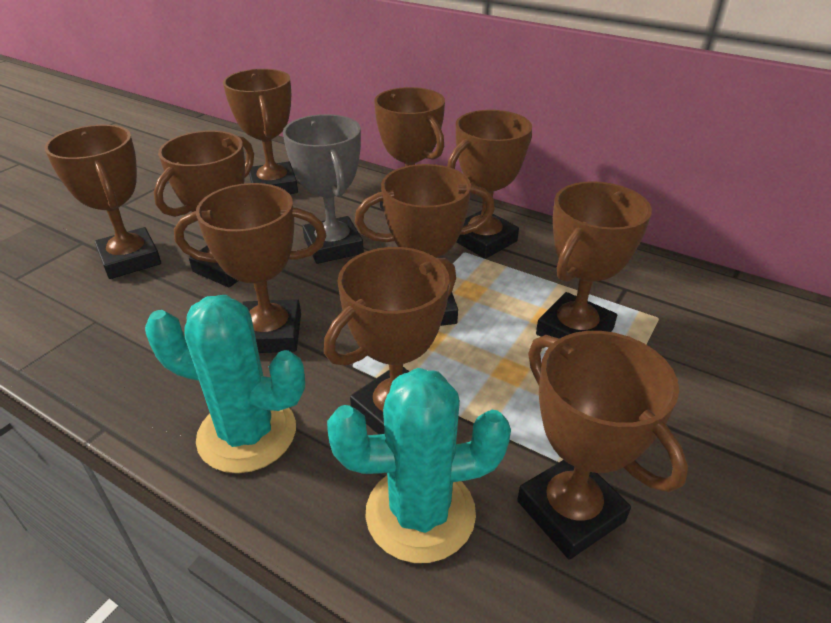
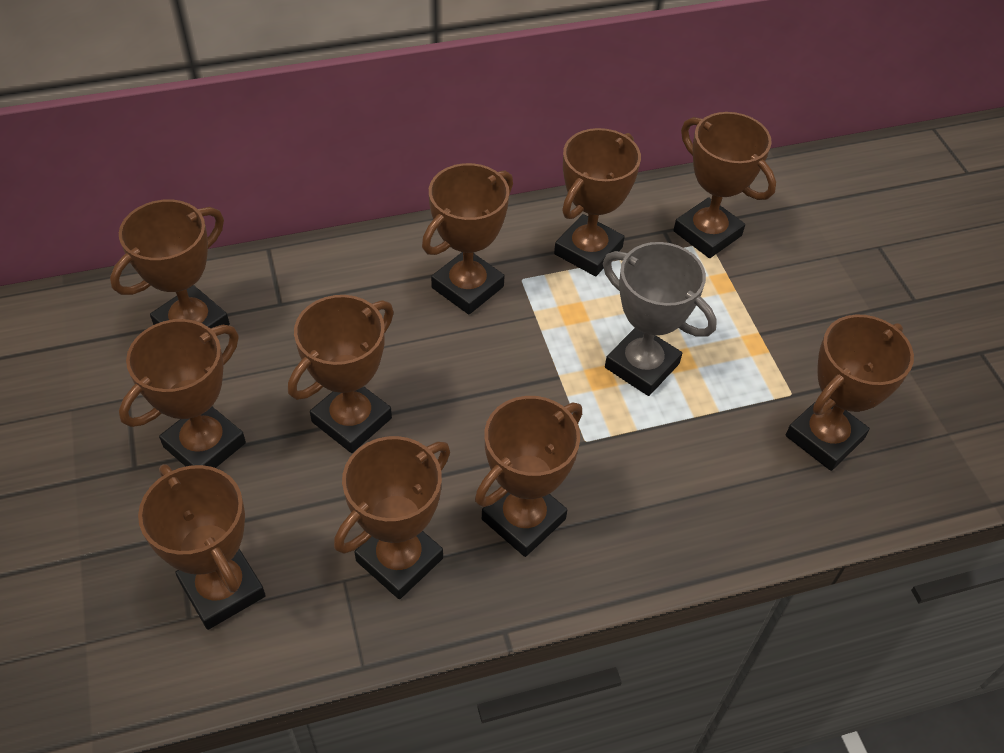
turquoise cactus: [145,295,305,473] [327,368,511,563] = 2 -> none = 0

